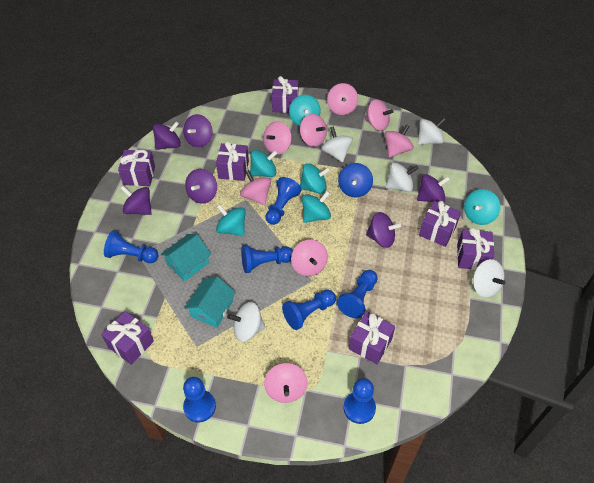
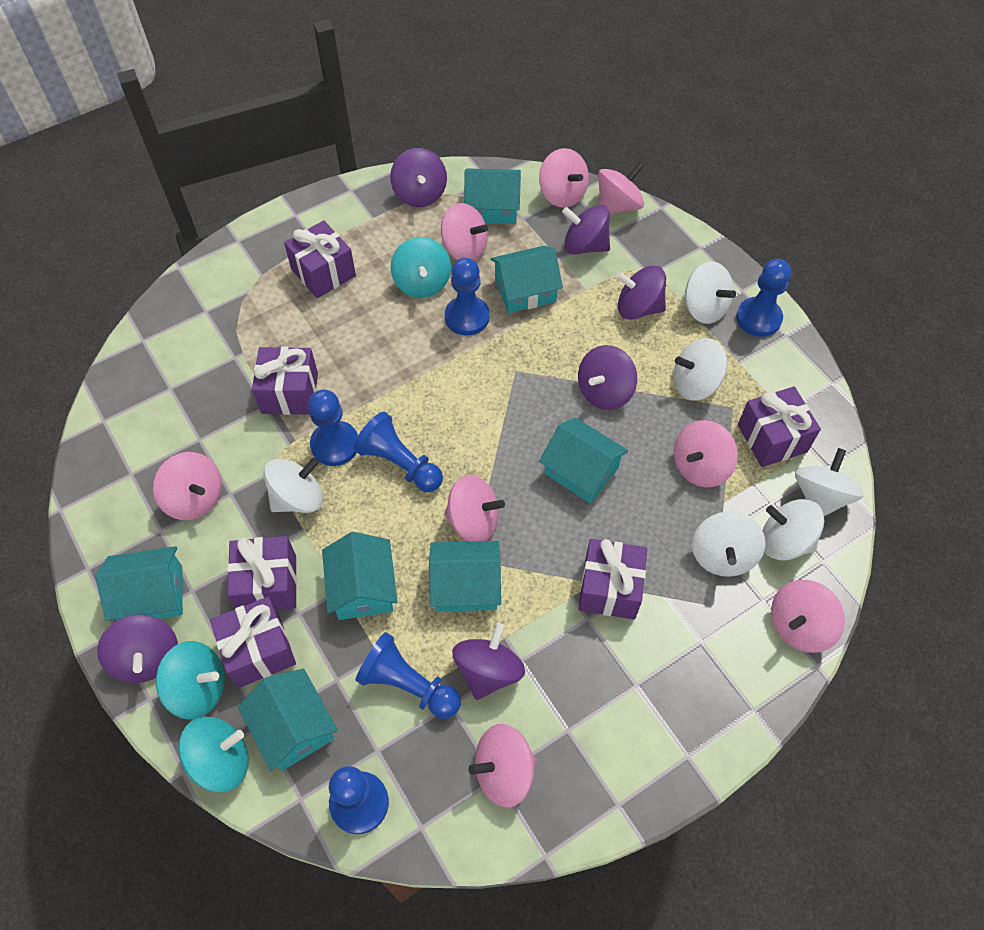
blue pawn: [104,230,158,263] [183,377,216,423] [241,245,293,273] [265,177,302,225] [282,290,336,330] [337,270,378,318] [343,378,376,424] = 7 -> [308,390,358,466] [329,766,389,834] [354,412,443,492] [355,632,461,719] [445,258,490,336] [736,259,791,337] = 6
blue spinning top: [338,163,373,197] = 1 -> none = 0
purple gift: [101,311,154,365] [118,150,155,186] [216,141,249,181] [272,76,298,113] [349,311,395,364] [419,201,461,247] [457,227,494,270] = 7 -> [210,597,296,688] [227,536,297,610] [252,347,318,415] [284,220,356,298] [579,539,647,620] [738,386,821,467] = 6
turquoise house: [161,234,211,281] [184,277,236,328] = 2 -> [95,546,183,621] [238,669,338,771] [322,532,398,620] [429,541,501,611] [464,168,521,224] [490,246,563,313] [539,418,628,503] = 7
turquoise spinning top: [216,204,245,236] [250,150,278,177] [289,95,321,126] [300,163,331,194] [302,191,331,223] [464,189,500,225] = 6 -> [156,641,225,720] [178,717,249,792] [391,237,451,298] = 3
white spinning top: [227,302,265,342] [321,126,353,162] [386,162,418,192] [418,117,446,145] [473,259,505,298] = 5 -> [264,458,323,513] [674,338,727,401] [685,261,736,324] [692,512,766,577] [762,499,824,560] [795,448,864,516] = 6

